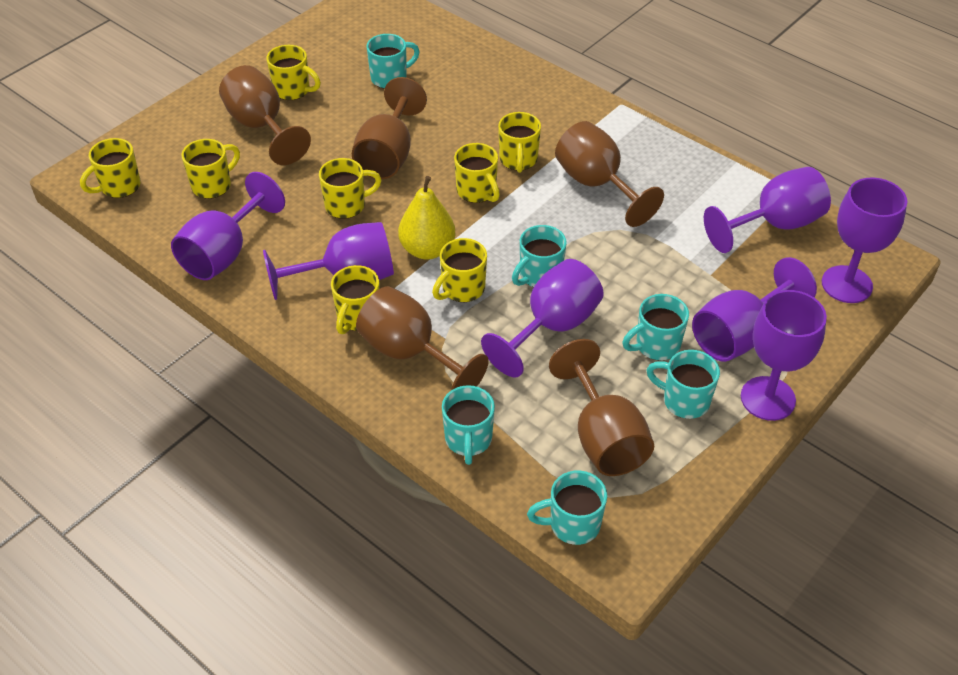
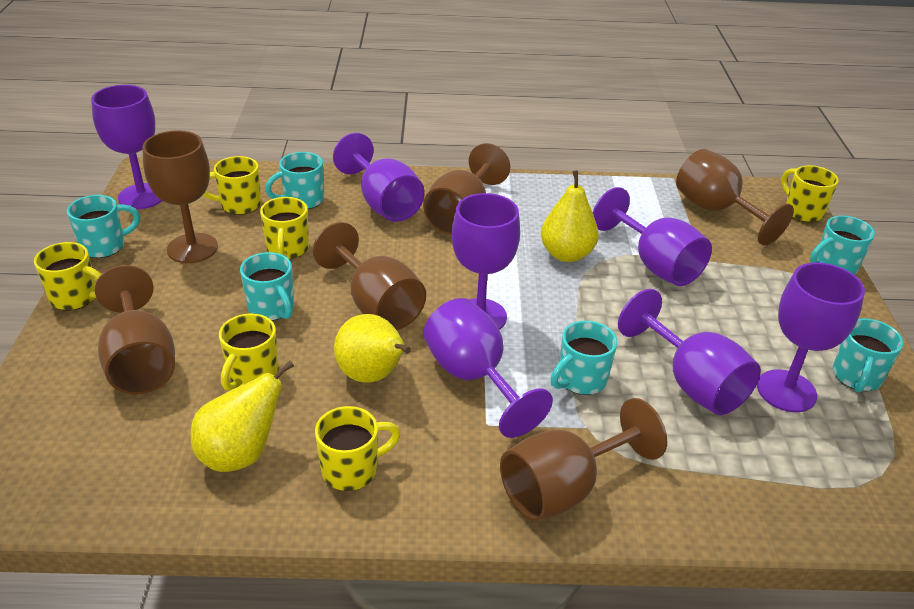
brown goblet: [219,65,311,165] [352,77,427,179] [356,286,489,390] [549,339,654,476] [555,121,664,227] = 5 -> [95,265,175,394] [142,130,218,263] [313,222,426,330] [423,143,510,234] [500,398,667,521] [676,149,794,246] = 6
yellow mug: [80,138,141,198] [181,139,240,199] [266,45,321,100] [319,158,381,219] [331,265,380,334] [432,238,487,302] [454,143,500,203] [498,112,541,173] = 8 -> [34,242,102,311] [203,156,261,215] [219,313,279,391] [260,197,309,259] [315,406,400,491] [781,165,839,222] = 6
yellow pear: [398,176,455,260] = 1 -> [191,361,294,472] [334,314,411,382] [541,170,598,262] = 3

